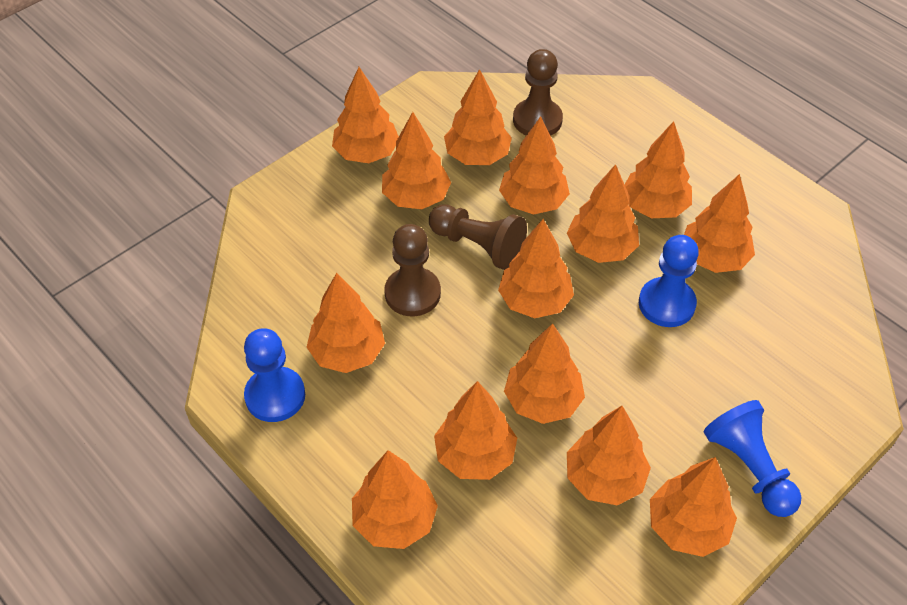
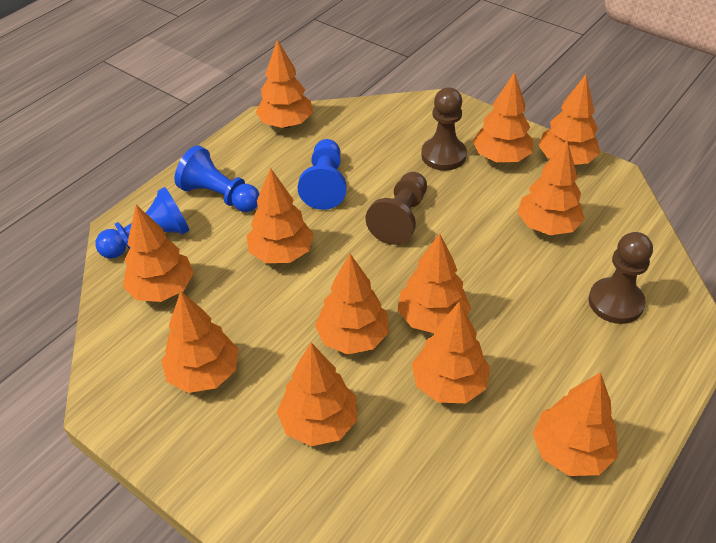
orange tree: [307,273,385,373] [332,67,399,163] [352,450,438,549] [382,112,451,209] [434,381,517,480] [444,69,512,165] [498,219,574,318] [499,116,570,215] [504,324,585,424] [567,164,639,263] [567,406,651,506] [625,121,692,218] [650,457,737,557] [684,174,755,273] = 14 -> [123,205,194,302] [161,291,238,393] [247,168,314,263] [256,40,313,128] [277,343,357,446] [315,254,389,354] [397,234,471,333] [412,302,490,403] [473,72,533,162] [517,139,585,235] [533,372,618,476] [538,74,600,165] = 12

